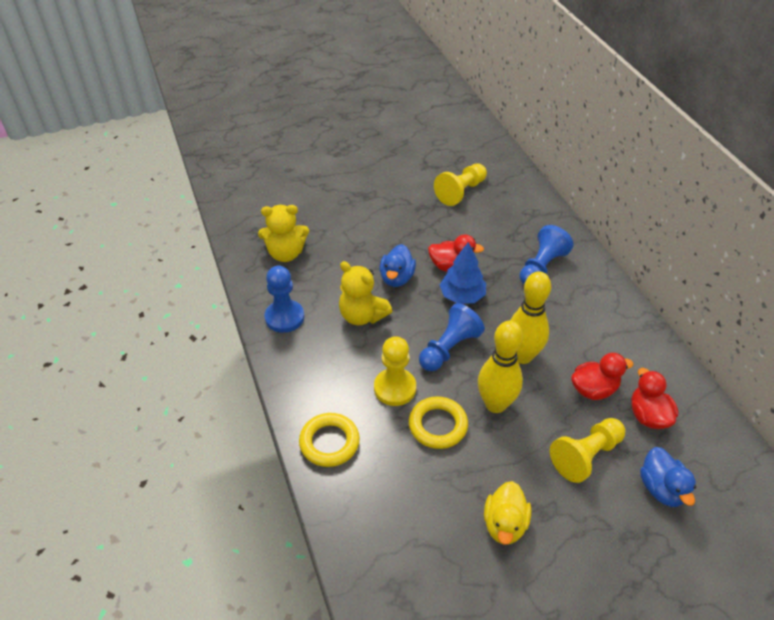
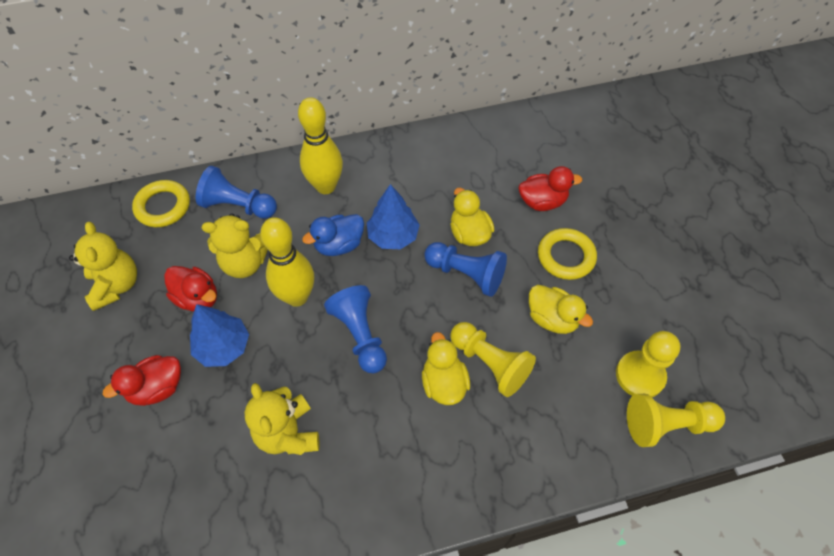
blue duck: [379,244,416,287] [640,447,696,507] = 2 -> [302,214,364,256] = 1
blue tree: [440,242,486,304] = 1 -> [190,304,249,367] [367,184,420,249] = 2
yellow duck: [484,481,531,545] = 1 -> [422,332,470,405] [450,188,495,246] [529,285,593,334] = 3
yellow teddy bear: [258,205,309,262] [339,261,392,325] = 2 -> [69,222,137,311] [202,213,268,278] [244,383,320,455] = 3

